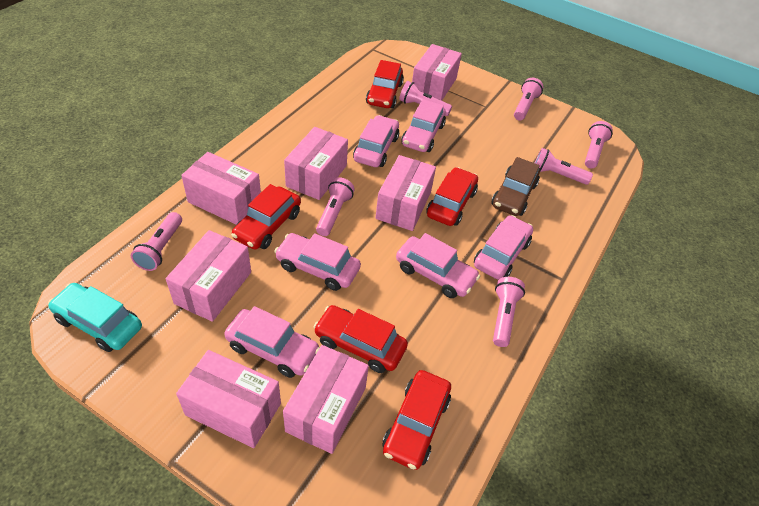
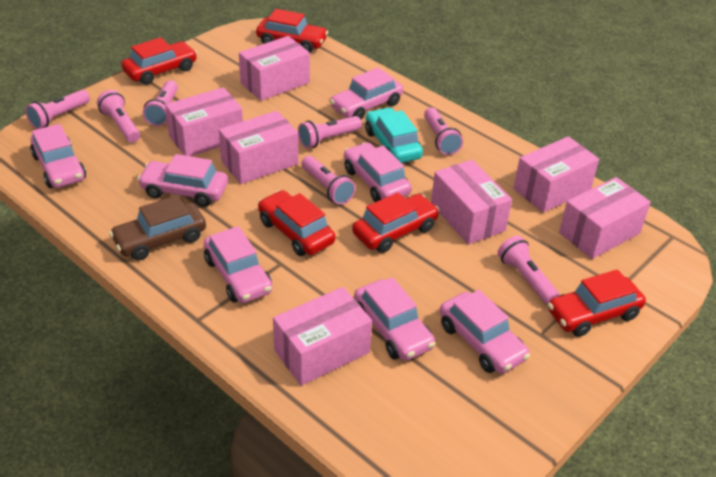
pink car: [224,306,320,378] [274,233,361,291] [353,115,399,167] [396,233,480,298] [401,99,446,152] [474,215,533,280] = 6 -> [30,124,86,188] [137,154,228,207] [204,226,272,303] [330,68,403,120] [344,142,412,202] [354,277,435,361] [440,290,530,374] = 7

